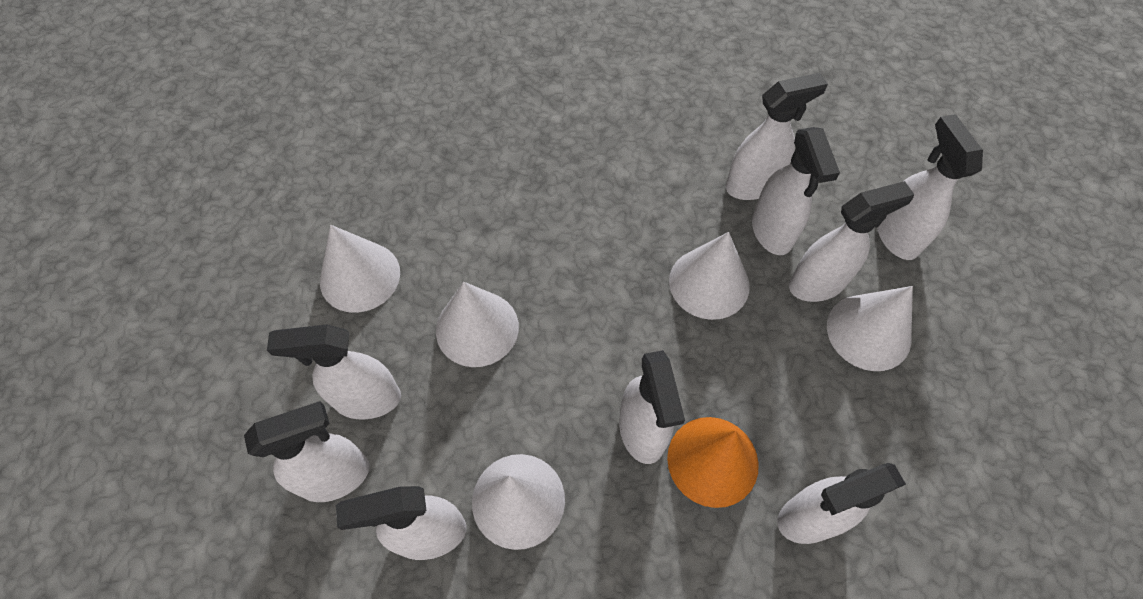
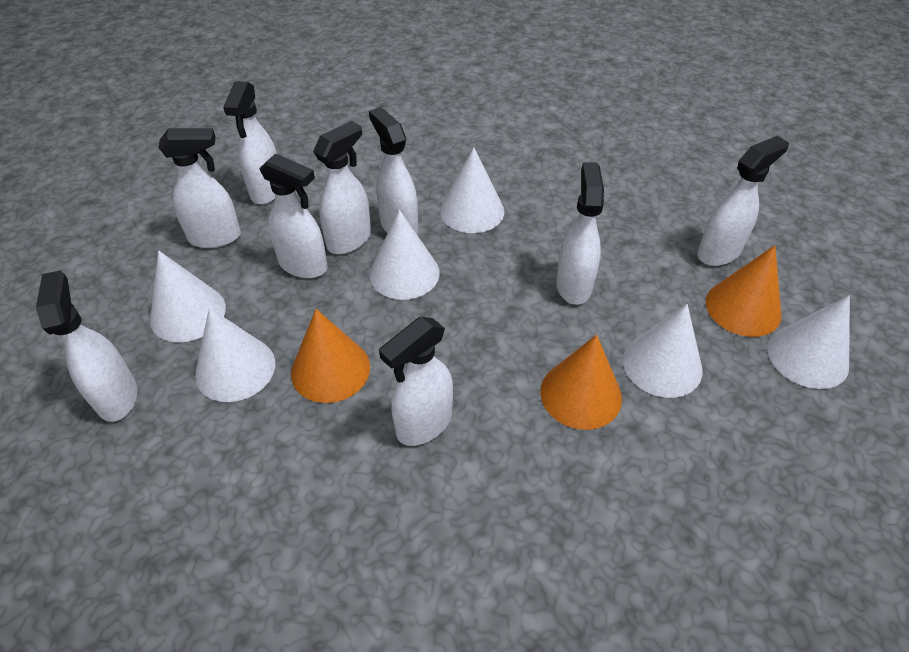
orange cone: [667,417,759,508] = 1 -> [291,309,370,403] [540,335,622,430] [706,245,781,337] = 3
white cone: [320,225,400,313] [436,282,519,367] [472,454,565,550] [669,232,750,320] [827,286,913,371] = 5 -> [150,250,226,342] [195,308,275,402] [369,210,440,300] [440,147,504,233] [623,304,702,398] [767,295,850,389] = 6

